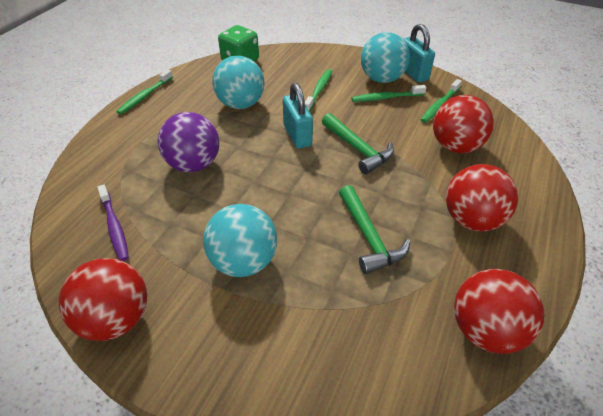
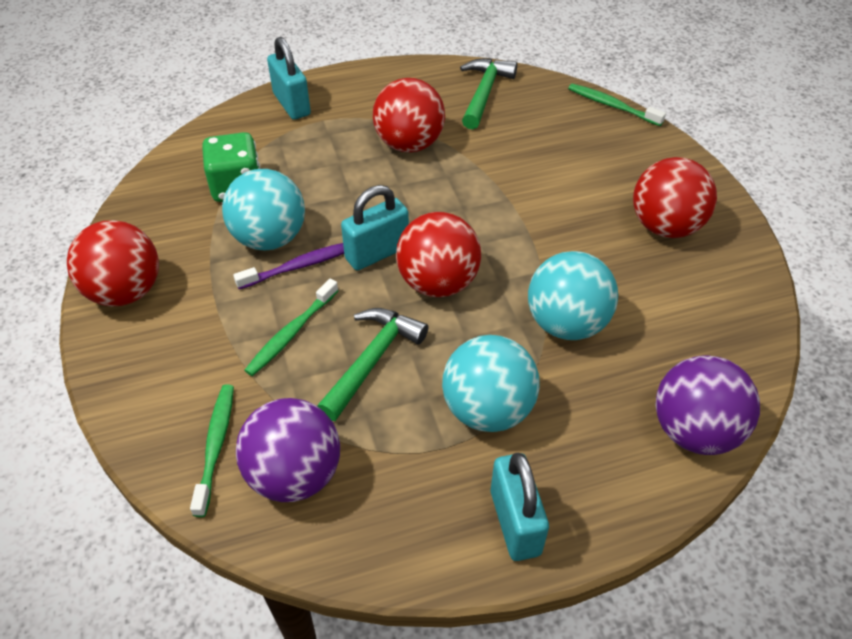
green toothbrush: [116,69,173,114] [305,69,332,111] [352,85,426,102] [421,79,462,123] = 4 -> [190,384,234,517] [244,278,338,376] [568,84,666,126] = 3
purple ball: [158,112,219,172] = 1 -> [236,398,340,502] [655,355,760,455] = 2
turquoise padlock: [283,83,313,149] [403,24,435,83] = 2 -> [267,37,311,120] [341,185,409,270] [491,453,549,561] = 3

